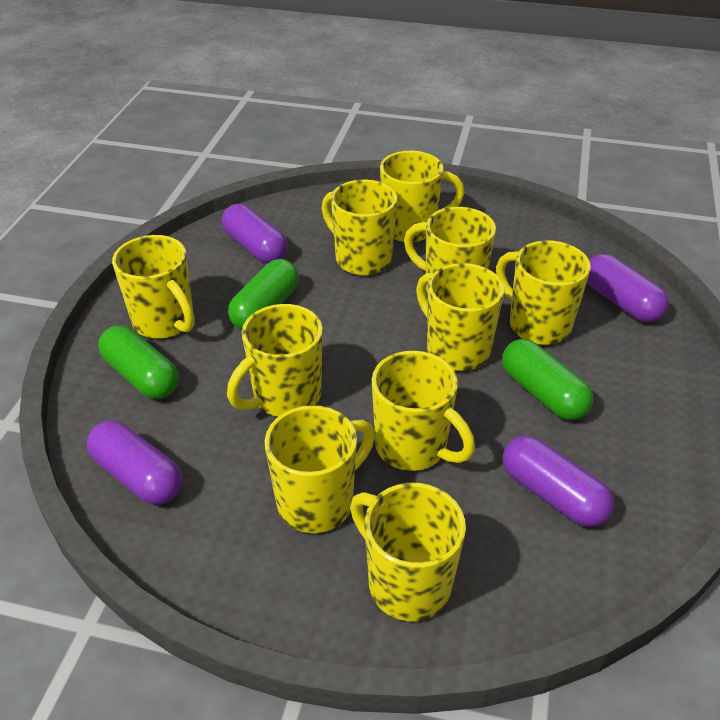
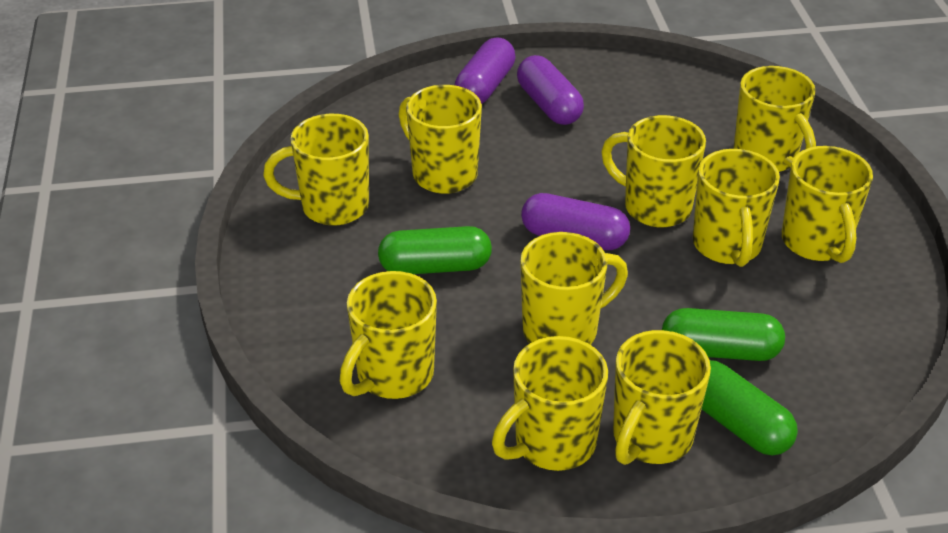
purple capsule: [86,420,182,505] [222,204,288,263] [503,436,614,527] [587,254,669,322] = 4 -> [455,38,516,104] [517,55,584,125] [521,193,630,250] = 3

